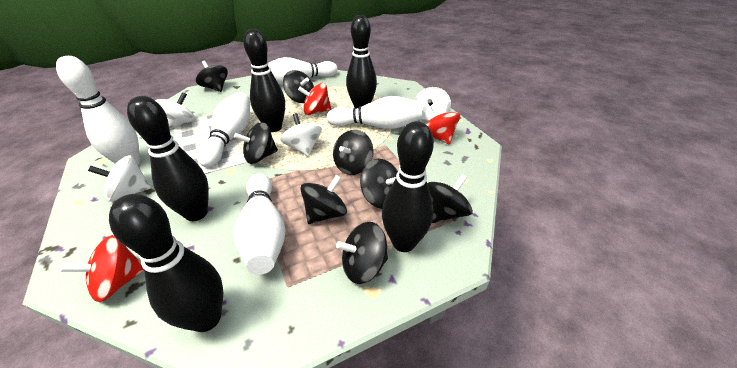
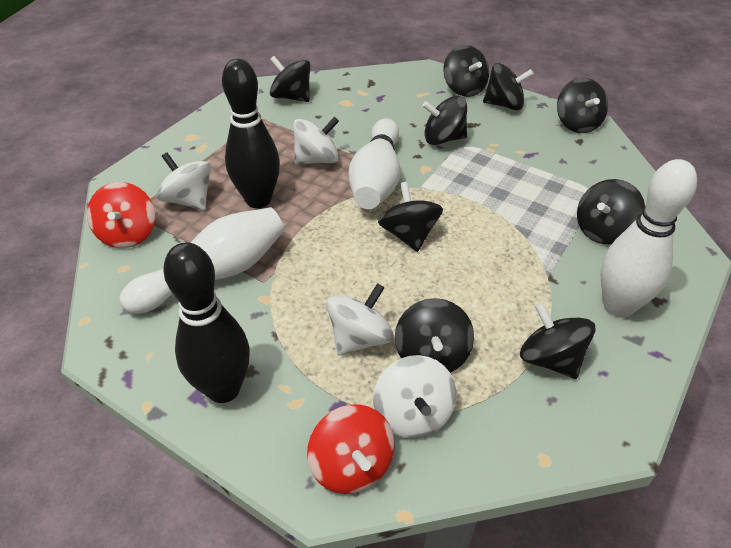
black bowling pin: [109,194,223,332] [127,96,209,221] [243,29,285,132] [346,15,377,109] [382,121,434,252] = 5 -> [163,243,250,403] [222,59,280,208] = 2
black spinning top: [196,61,228,92] [234,122,278,164] [283,70,314,103] [300,175,347,224] [333,130,374,175] [336,222,388,284] [360,159,398,209] [427,174,473,223] = 8 -> [270,56,310,102] [378,182,443,252] [395,298,474,373] [422,96,467,145] [443,45,489,97] [483,63,534,110] [520,302,596,379] [557,78,608,133] [577,179,645,244] = 9
red spinning top: [60,235,144,302] [298,83,332,115] [426,104,460,145] = 3 -> [87,182,155,248] [307,404,395,494] = 2
white bowling pin: [56,56,140,164] [197,92,250,167] [233,173,286,275] [268,57,338,85] [327,96,422,129] = 5 -> [119,207,285,314] [348,118,400,209] [600,159,697,318] = 3

